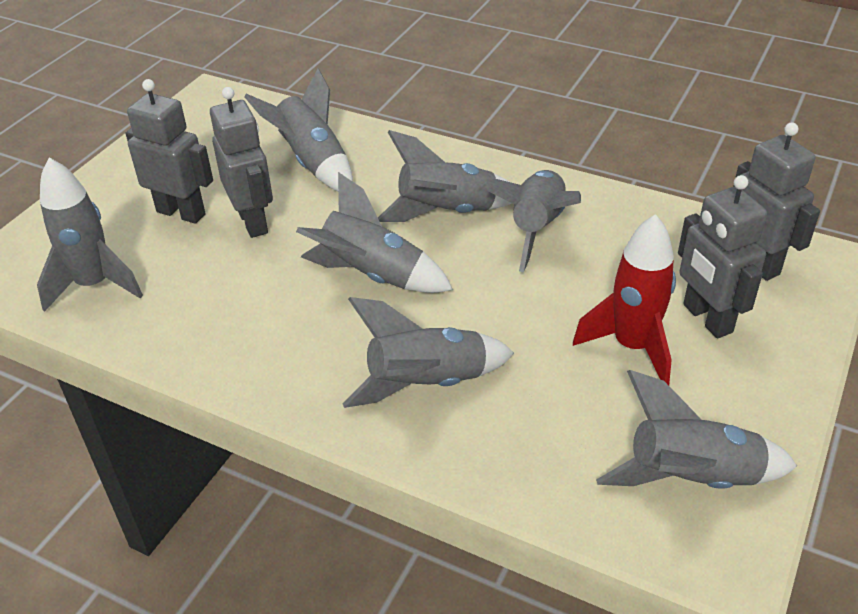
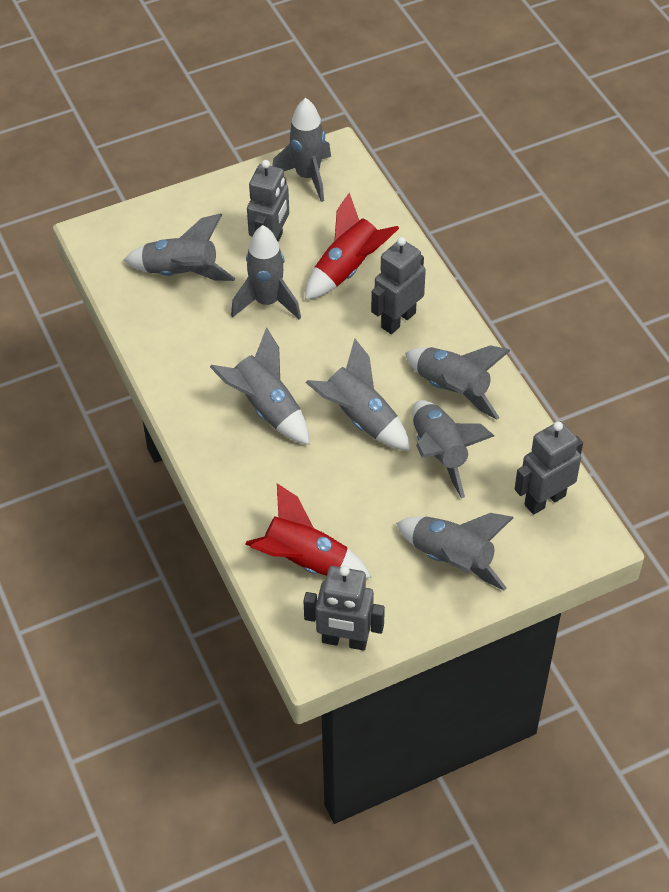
grey rocket: [37,158,143,312] [244,68,353,191] [296,172,453,293] [343,297,514,408] [378,130,511,222] [482,170,581,272] [596,370,797,489] = 7 -> [124,213,235,281] [210,328,309,445] [231,225,301,319] [272,98,331,202] [305,338,411,451] [396,513,514,591] [405,345,511,420] [412,400,494,498] = 8
red rocket: [573,214,676,385] = 1 -> [245,483,371,578] [305,193,399,300] = 2

